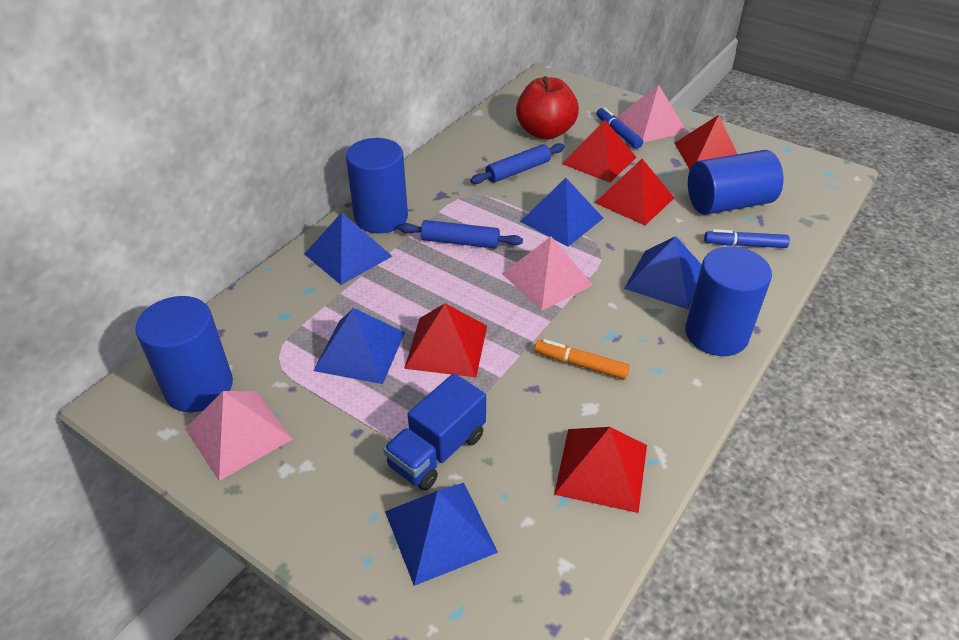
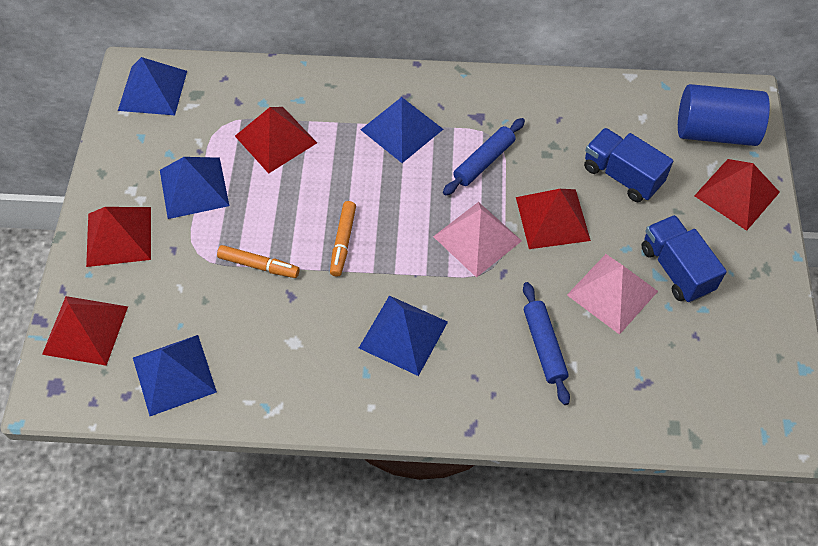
blue cylinder: [135,296,233,412] [346,138,408,233] [685,246,772,356] [688,150,783,215] = 4 -> [678,84,770,146] = 1
blue marker: [597,107,643,149] [704,229,790,248] = 2 -> none = 0
blue truck: [383,373,486,491] = 1 -> [584,128,673,202] [641,215,727,303] = 2
orange marker: [535,339,630,379] = 1 -> [217,245,300,278] [330,201,356,277] = 2
pink pyramid: [185,391,292,481] [502,237,593,311] [617,85,687,142] = 3 -> [433,202,522,278] [567,254,658,335] = 2
red apple: [516,76,579,140] = 1 -> none = 0

